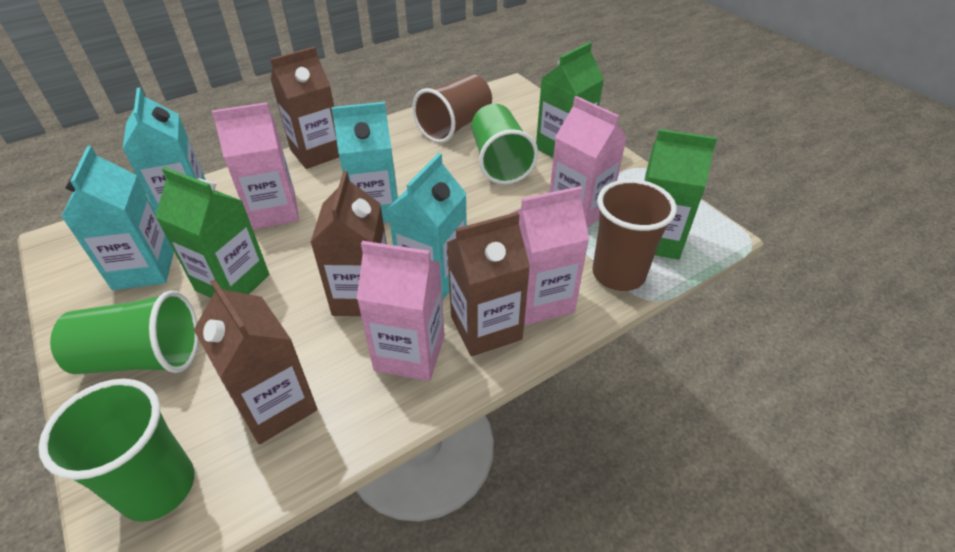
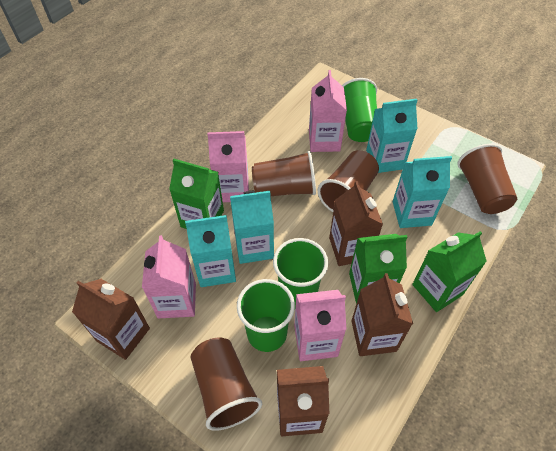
brown cup: [413,74,492,143] [592,179,677,291] = 2 -> [191,337,262,431] [252,151,316,196] [317,150,379,212] [457,144,517,214] = 4

